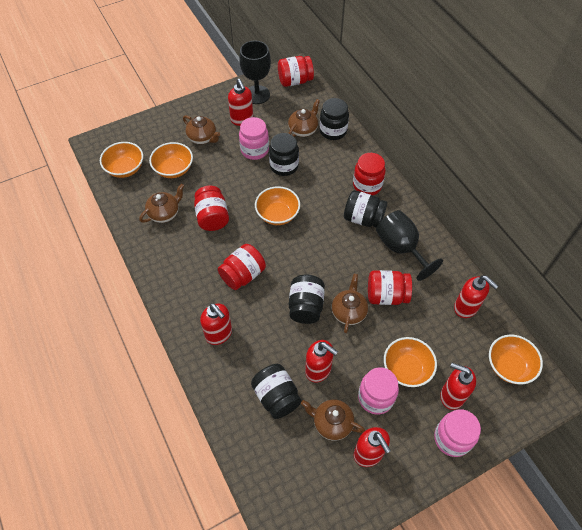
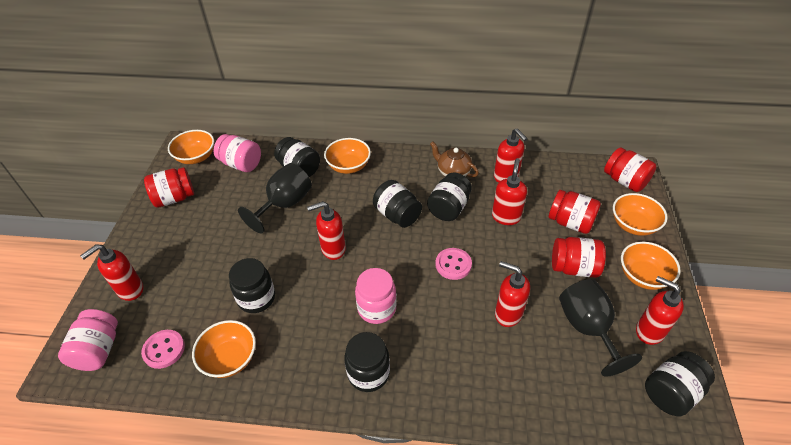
black jar: [251,364,302,419] [269,133,299,176] [289,275,325,324] [319,98,349,140] [344,190,387,228] = 5 -> [229,258,275,313] [274,137,320,177] [344,332,390,392] [373,180,422,228] [427,172,472,221] [645,351,715,416] = 6
brown teapot: [139,184,184,223] [183,115,220,144] [288,99,320,137] [301,399,365,441] [332,274,368,333] = 5 -> [430,141,479,177] = 1
pink button: none = 0 -> [141,330,185,369] [435,248,472,280] = 2
red jar: [194,186,229,231] [218,244,266,290] [278,56,314,87] [353,153,386,195] [368,270,412,305] = 5 -> [144,167,194,208] [549,190,601,234] [552,237,606,278] [604,147,656,192] = 4

